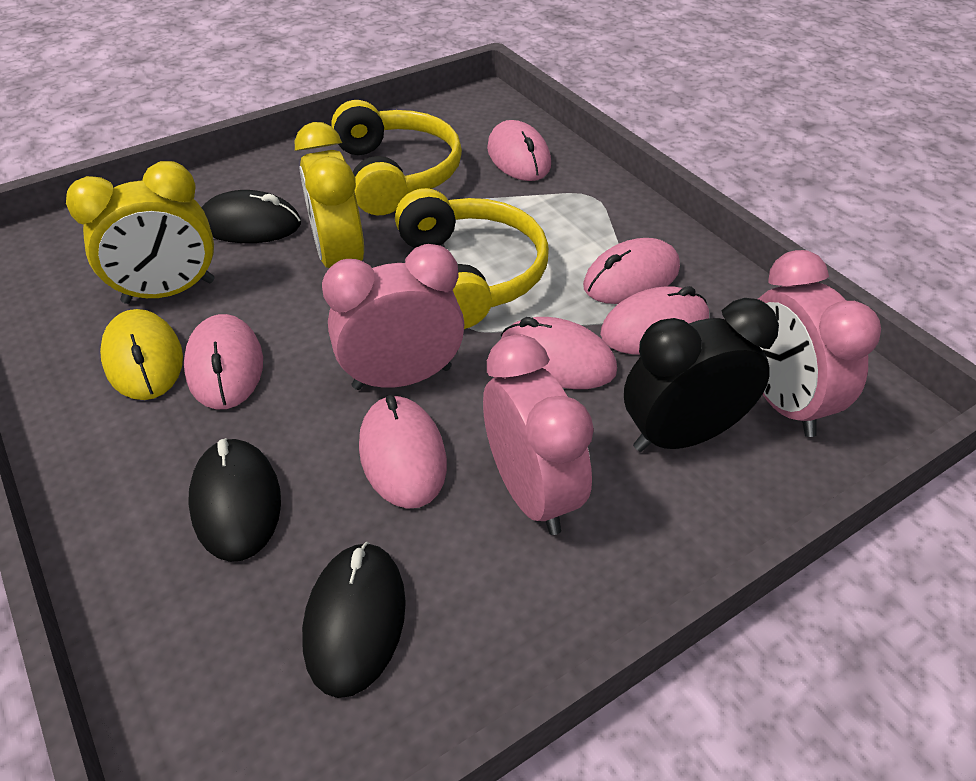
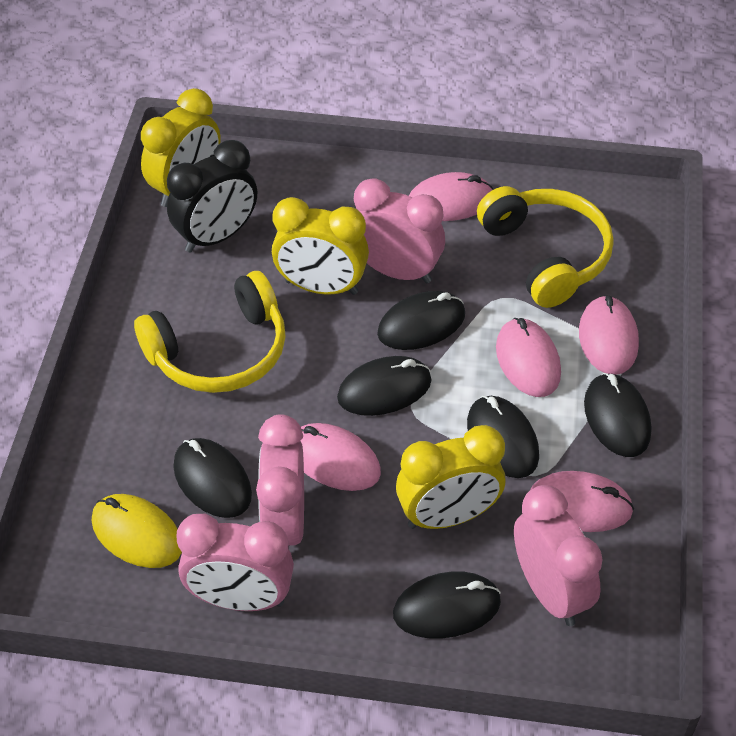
black mouse: [188,438,281,562] [201,190,301,243] [302,542,406,698] = 3 -> [173,438,252,518] [337,356,432,416] [377,291,465,350] [393,571,501,639] [467,396,539,478] [584,373,651,457] = 6
pink clock: [322,244,464,390] [483,334,594,535] [758,250,881,437] = 3 -> [176,514,294,611] [256,414,304,549] [354,178,445,283] [514,485,603,626] = 4
pink mouse: [184,314,263,409] [359,395,447,509] [487,120,551,181] [501,317,617,389] [583,238,680,304] [600,286,709,355] = 6 -> [301,423,381,491] [409,172,494,221] [496,318,561,397] [530,471,634,532] [579,295,639,375] = 5
yellow clock: [66,161,215,304] [295,122,364,268] = 2 -> [141,88,221,207] [272,197,369,295] [396,425,505,529] = 3

